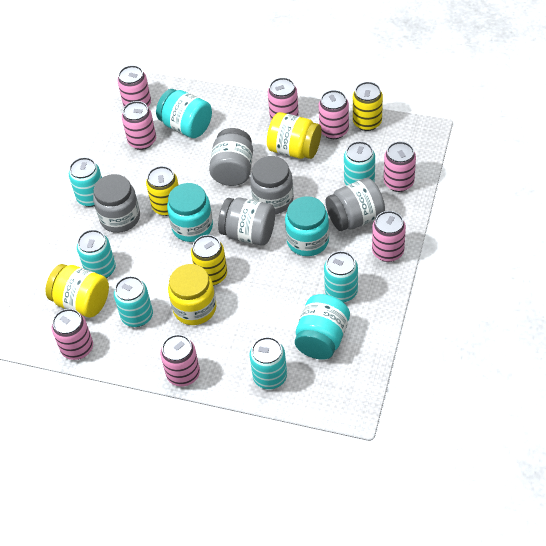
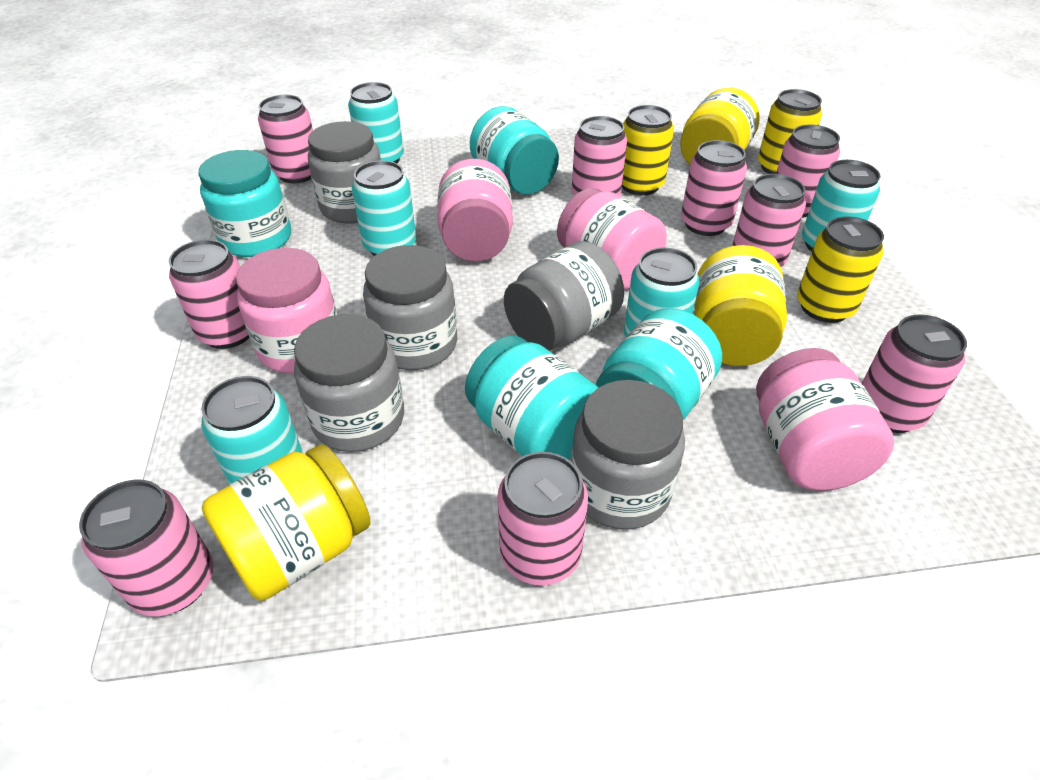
pink can: [52,309,93,360] [117,65,151,107] [122,101,156,150] [160,334,200,387] [268,78,299,120] [319,90,349,139] [372,211,406,262] [384,141,416,192] = 8 -> [79,480,214,616] [169,239,249,349] [258,95,313,183] [497,452,588,586] [572,116,627,196] [681,140,747,236] [732,174,806,267] [776,125,840,218] [862,315,967,433] = 9
pink jar: none = 0 -> [236,248,337,373] [437,159,513,261] [557,188,667,290] [756,348,894,491] = 4
turquoise can: [69,157,102,207] [77,230,116,278] [114,276,153,327] [250,337,287,389] [324,251,358,302] [344,141,375,185] = 6 -> [201,376,303,485] [348,82,404,163] [352,161,416,256] [624,247,700,338] [802,160,880,252] = 5

